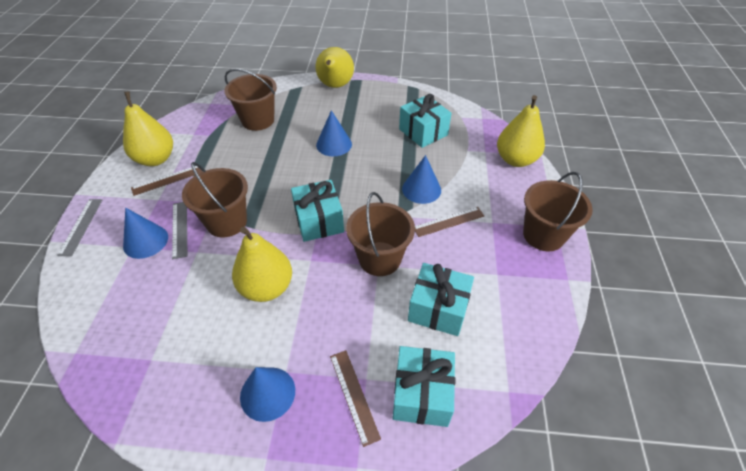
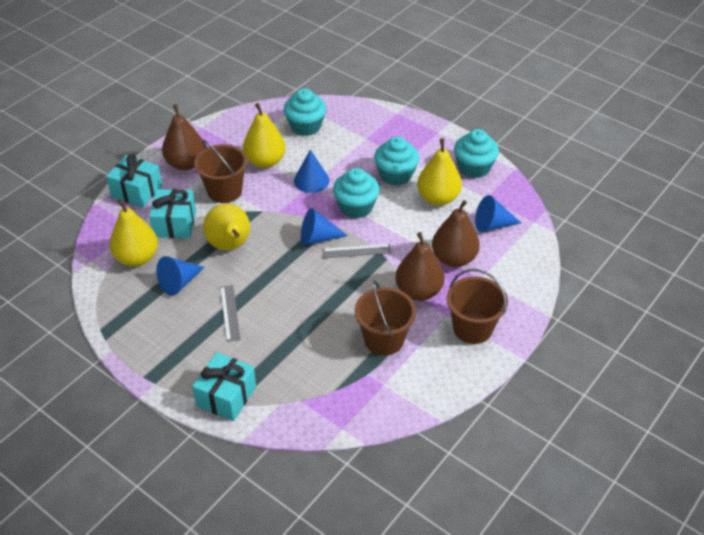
brown bucket: [182,162,248,237] [224,69,277,131] [346,192,415,276] [523,172,593,251] = 4 -> [194,140,248,203] [355,280,416,356] [447,269,508,344] = 3
brown pear: none = 0 -> [162,104,205,170] [396,232,444,301] [432,200,480,267] = 3
brown ruler: [131,166,203,196] [330,350,381,447] [415,207,484,237] = 3 -> none = 0
turquoise cupcake: none = 0 -> [284,88,326,136] [333,168,380,218] [374,136,419,186] [454,129,499,178] = 4
turquoise gift: [291,180,344,242] [392,346,455,427] [399,94,452,148] [408,263,474,336] = 4 -> [106,154,162,208] [149,189,196,238] [192,352,256,421] = 3

